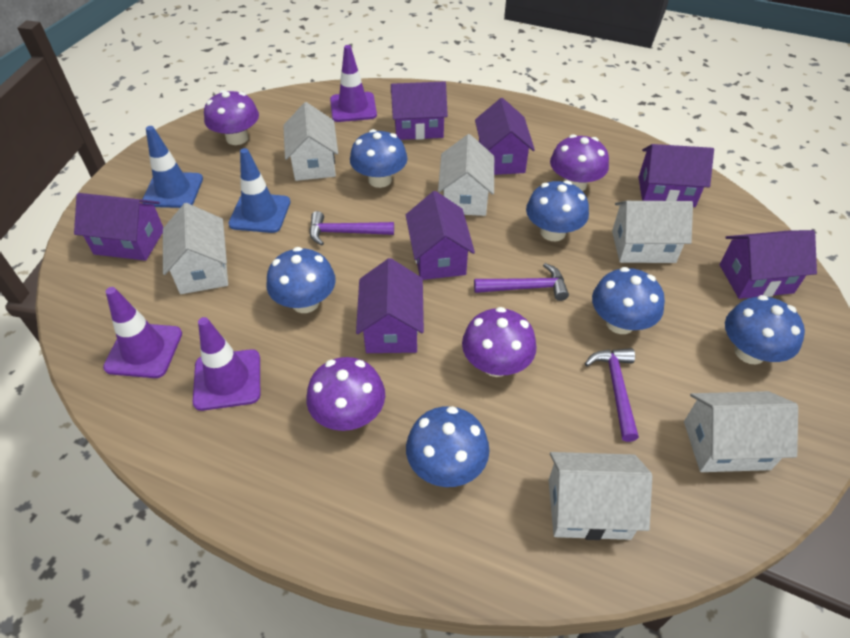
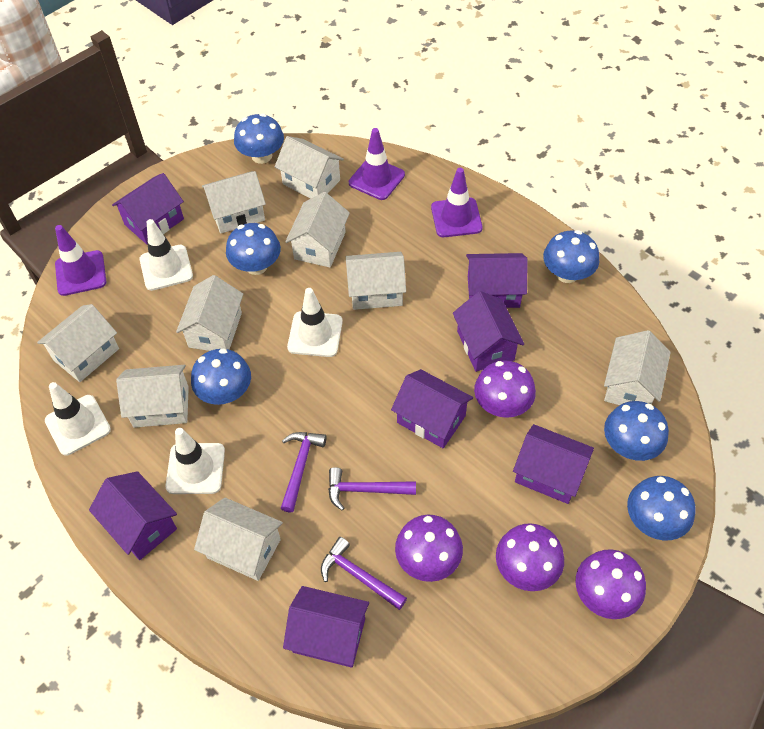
blue traffic cone: [142,126,203,208] [228,148,290,233] = 2 -> none = 0
white house: [163,203,228,294] [283,102,338,181] [438,134,494,216] [549,452,652,540] [612,201,693,263] [684,391,798,472] = 6 -> [37,304,119,382] [116,365,189,428] [176,275,243,351] [194,498,283,581] [202,171,266,233] [275,136,344,199] [285,192,350,268] [346,252,406,310] [604,330,671,405] = 9
white traffic cone: none = 0 -> [45,382,111,456] [140,219,193,291] [166,428,225,494] [287,288,343,357] = 4

